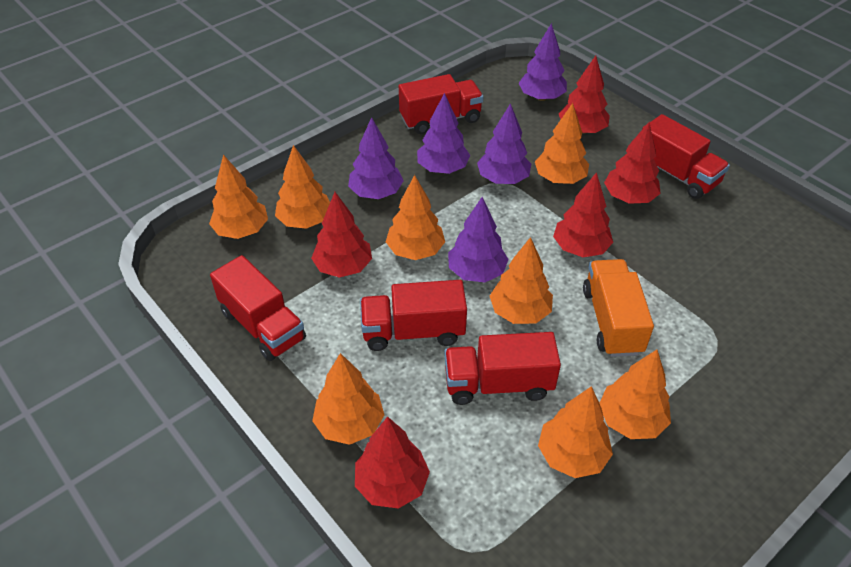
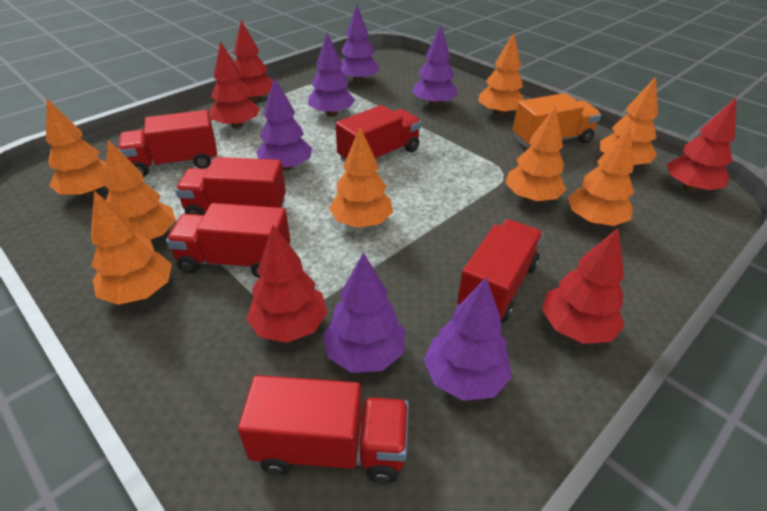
purple tree: [348,117,404,199] [417,93,470,174] [448,197,509,282] [477,103,531,184] [518,23,567,101] = 5 -> [256,77,312,171] [308,32,355,117] [323,252,406,373] [340,5,379,83] [412,25,458,107] [424,277,512,401] = 6
red truck: [210,255,306,361] [360,280,467,351] [399,74,483,134] [444,332,561,405] [642,114,730,199] = 5 -> [118,110,217,177] [166,203,290,278] [175,157,286,215] [238,375,409,483] [336,105,421,162] [457,219,543,323] = 6

